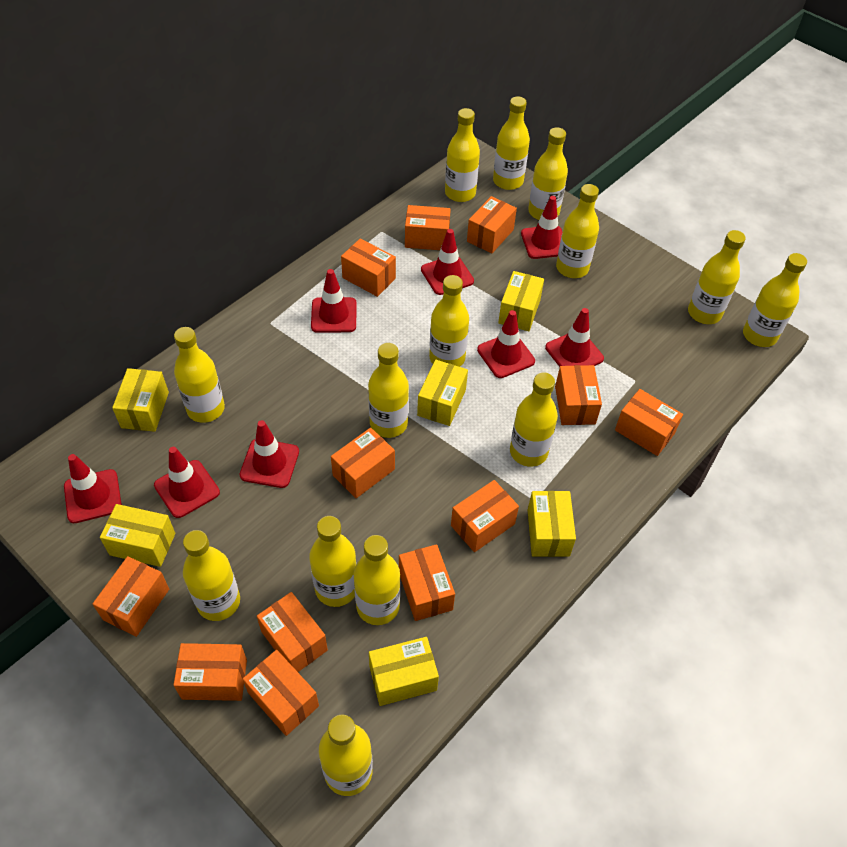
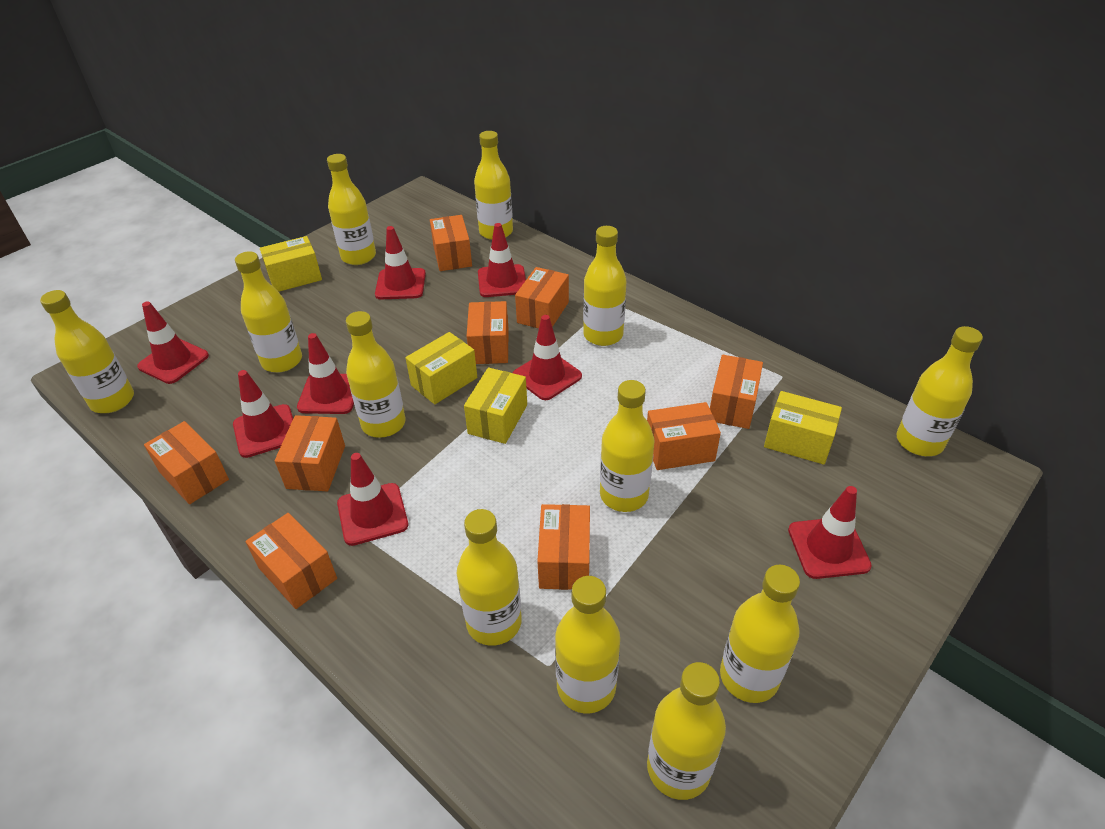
orange box: [92,556,169,637] [173,643,247,701] [243,650,319,736] [257,592,328,672] [331,428,395,498] [341,238,396,297] [399,544,455,621] [405,205,451,250] [451,480,519,552] [467,196,517,253] [555,365,602,425] [615,389,683,456] = 12 -> [144,421,229,504] [246,513,337,609] [275,415,345,491] [430,215,472,271] [467,301,509,364] [515,267,569,328] [537,504,590,590] [647,402,721,470] [710,355,763,429] = 9
yellow bottle: [174,327,225,423] [183,530,240,621] [309,516,357,607] [319,715,373,796] [354,535,401,625] [368,343,409,438] [429,275,469,367] [445,108,480,202] [493,97,530,190] [510,373,558,467] [528,127,568,220] [556,184,599,278] [688,230,746,324] [743,253,807,347] = 14 -> [40,290,134,413] [235,252,302,372] [327,154,376,265] [346,311,406,438] [457,509,522,646] [474,131,513,240] [555,576,620,713] [583,226,626,346] [600,380,655,512] [647,662,726,800] [720,565,800,703] [897,326,983,456] = 12
yellow box: [100,504,175,567] [112,368,169,432] [369,637,439,706] [417,360,468,426] [498,271,544,331] [528,491,576,557] = 6 -> [260,236,322,292] [405,332,477,404] [464,368,527,444] [764,391,842,465] = 4

